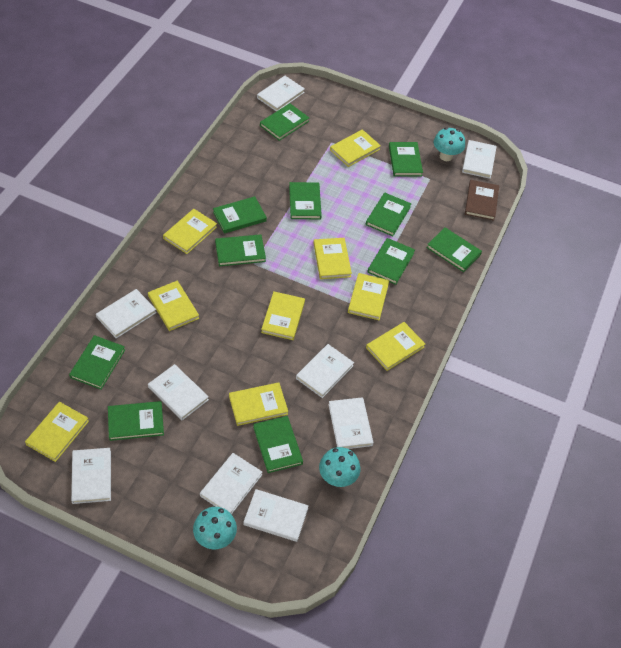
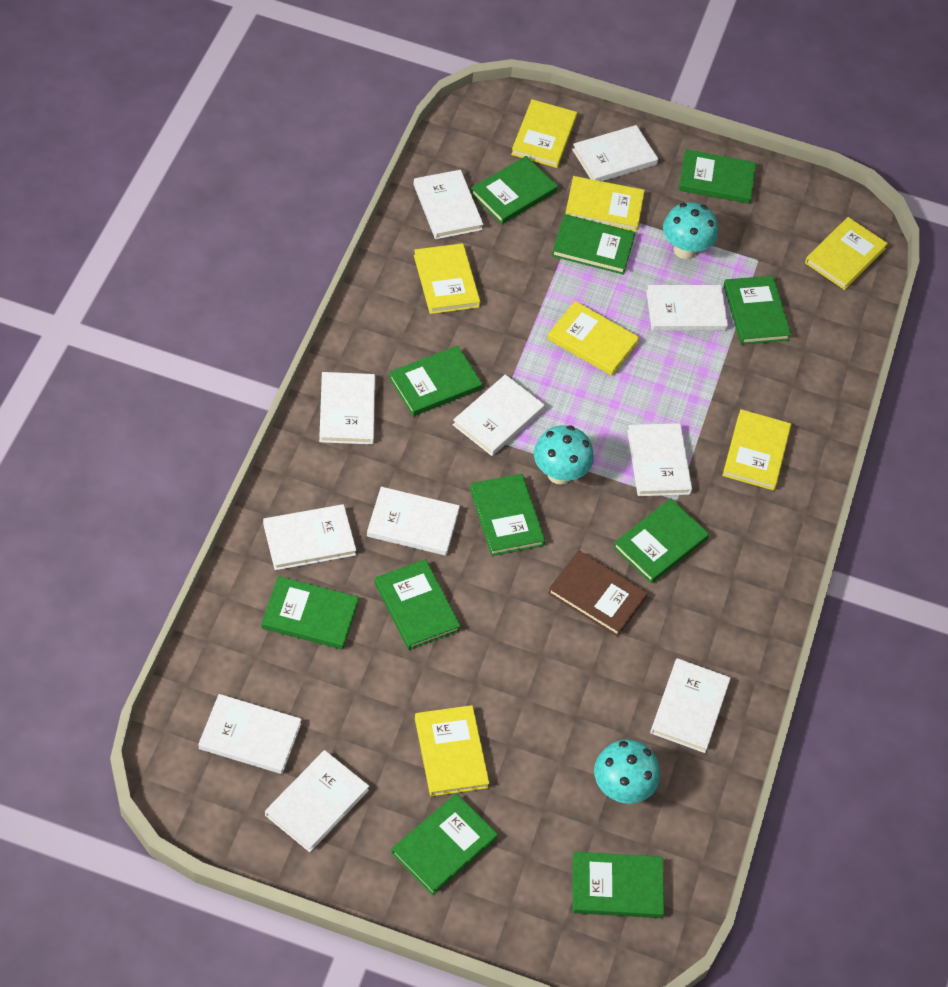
white book: [71,448,111,504] [96,289,157,338] [148,364,209,420] [200,453,262,515] [243,489,309,542] [257,76,305,111] [296,344,354,398] [328,397,374,449] [462,140,497,179] = 9 -> [199,694,302,774] [263,504,356,570] [265,750,369,852] [319,372,375,444] [367,487,460,556] [413,170,483,239] [453,374,545,456] [572,125,658,181] [627,423,692,496] [646,285,728,331] [650,658,731,753] = 11
yellow book: [25,402,89,462] [148,280,199,331] [163,209,217,254] [229,382,288,426] [261,291,305,340] [313,238,352,279] [330,129,381,167] [348,273,390,320] [366,322,425,371] = 9 -> [414,243,480,314] [415,705,489,796] [511,99,577,168] [547,301,640,376] [566,176,645,232] [722,409,791,491] [805,217,888,290] = 7

